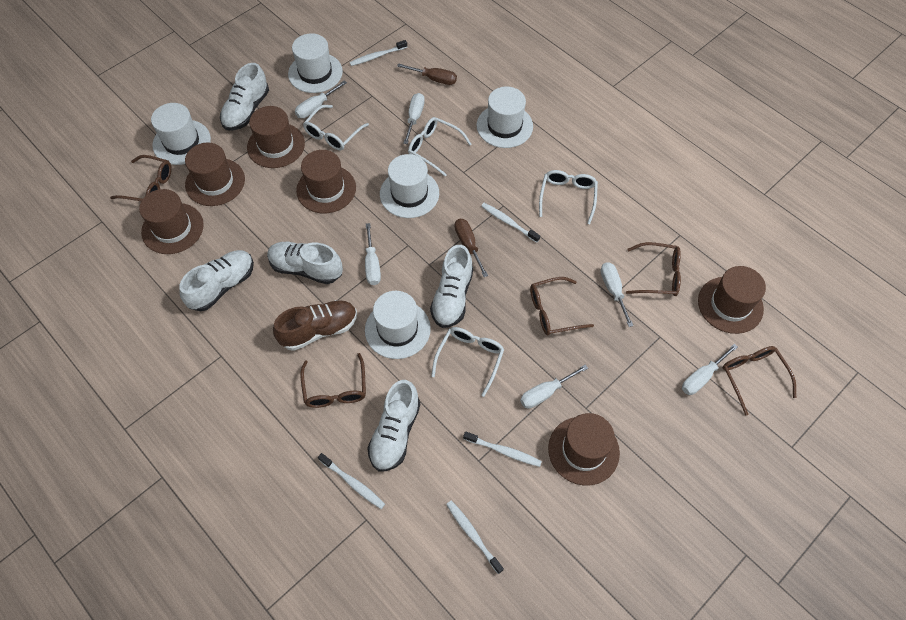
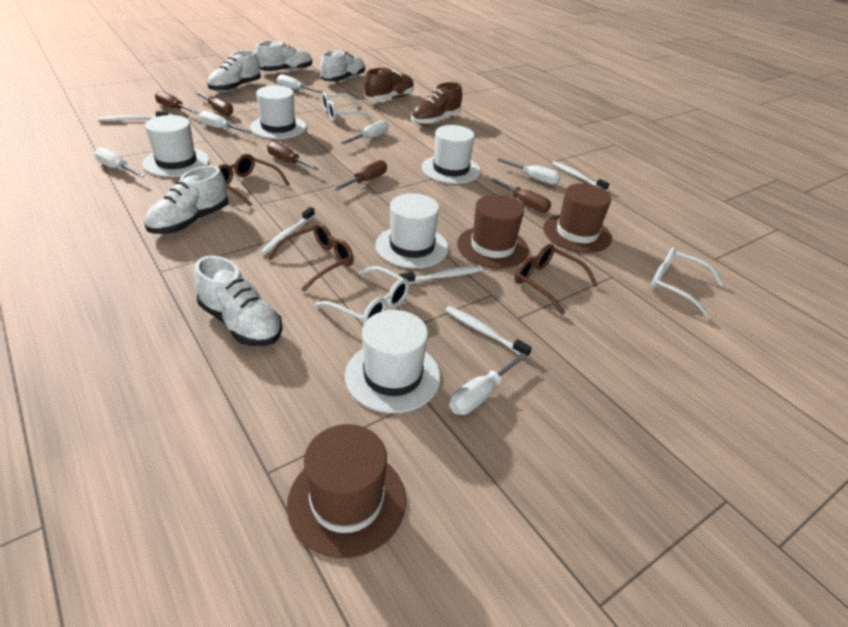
brown glasses: [110,155,172,201] [300,353,366,408] [530,277,594,335] [626,242,681,296] [722,346,796,415] = 5 -> [218,154,290,207] [268,223,354,291] [515,244,598,315] = 3
brown hat: [139,189,204,254] [185,143,245,206] [247,106,305,168] [296,150,356,213] [548,413,620,485] [698,266,766,334] = 6 -> [287,424,406,559] [457,195,529,268] [543,183,612,253] = 3
brown screwdriver: [397,63,457,85] [455,219,488,277] = 2 -> [155,91,199,114] [196,92,233,116] [267,141,319,170] [334,160,387,191] [491,178,551,213] = 5
brown shoe: [273,300,357,351] = 1 -> [364,68,414,101] [411,82,462,125] = 2
white glasses: [303,105,369,151] [408,117,472,176] [431,327,504,397] [539,170,598,224] = 4 -> [315,266,409,325] [322,92,373,121] [650,248,723,317] = 3

